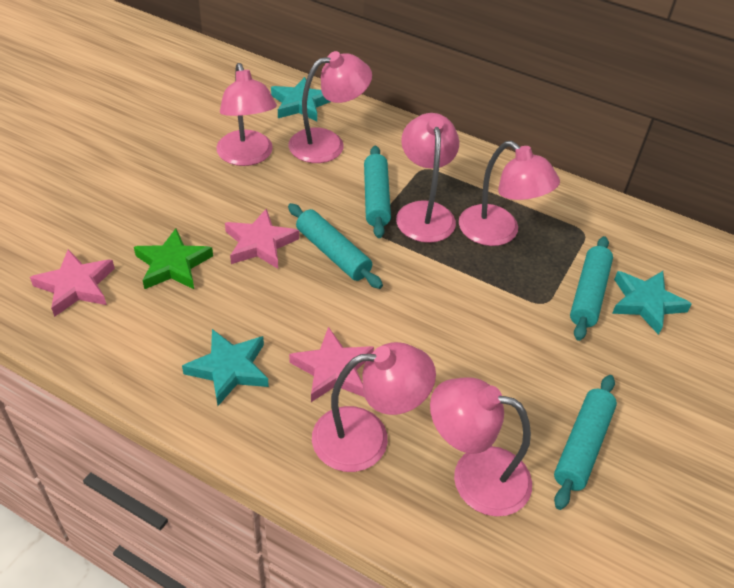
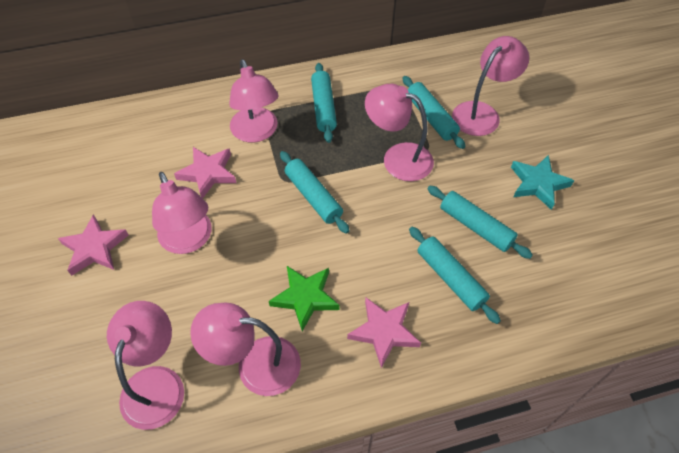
turquoise rolling pin: [288,203,383,289] [364,146,391,238] [554,375,617,510] [570,236,613,341] = 4 -> [280,151,350,234] [311,63,337,143] [403,76,466,149] [409,227,501,324] [427,186,533,259] = 5
turquoise star: [182,329,269,406] [271,77,330,122] [612,271,692,335] = 3 -> [511,155,574,210] = 1

